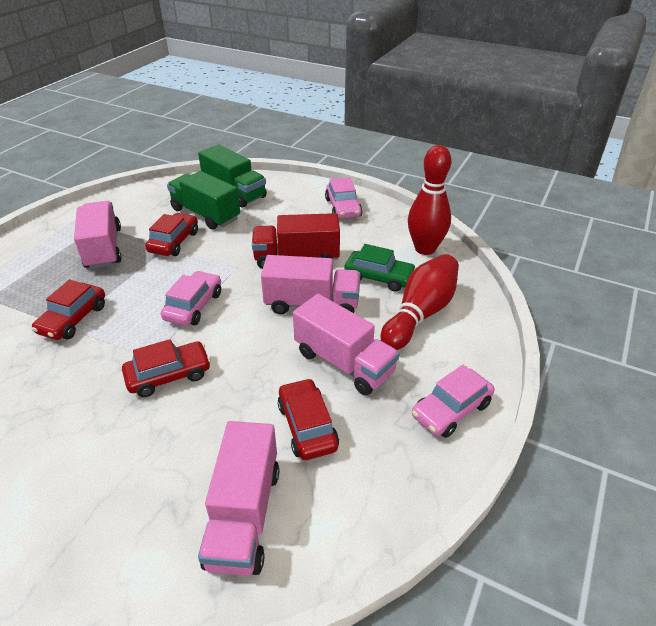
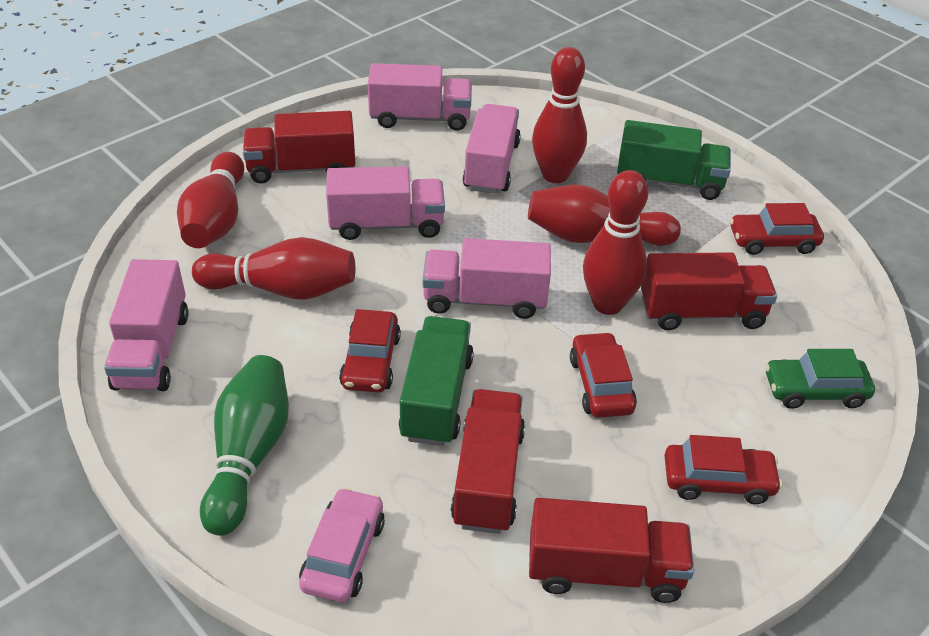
green bowling pin: none = 0 -> [200,355,289,536] = 1
pink car: [161,271,221,326] [325,177,362,219] [412,365,494,438] = 3 -> [299,487,385,602] = 1
pink truck: [74,201,122,269] [198,421,279,576] [261,255,361,314] [293,294,400,395] = 4 -> [104,259,188,391] [326,166,445,240] [368,63,472,131] [423,238,551,319] [463,104,521,194] = 5
red bowling pin: [381,254,459,350] [408,145,451,255] = 2 -> [177,152,244,248] [192,237,355,300] [528,185,681,246] [532,47,587,183] [583,170,648,315] = 5
red truck: [252,213,340,269] = 1 -> [243,111,355,184] [451,389,525,534] [529,498,694,603] [641,252,777,330] = 4

